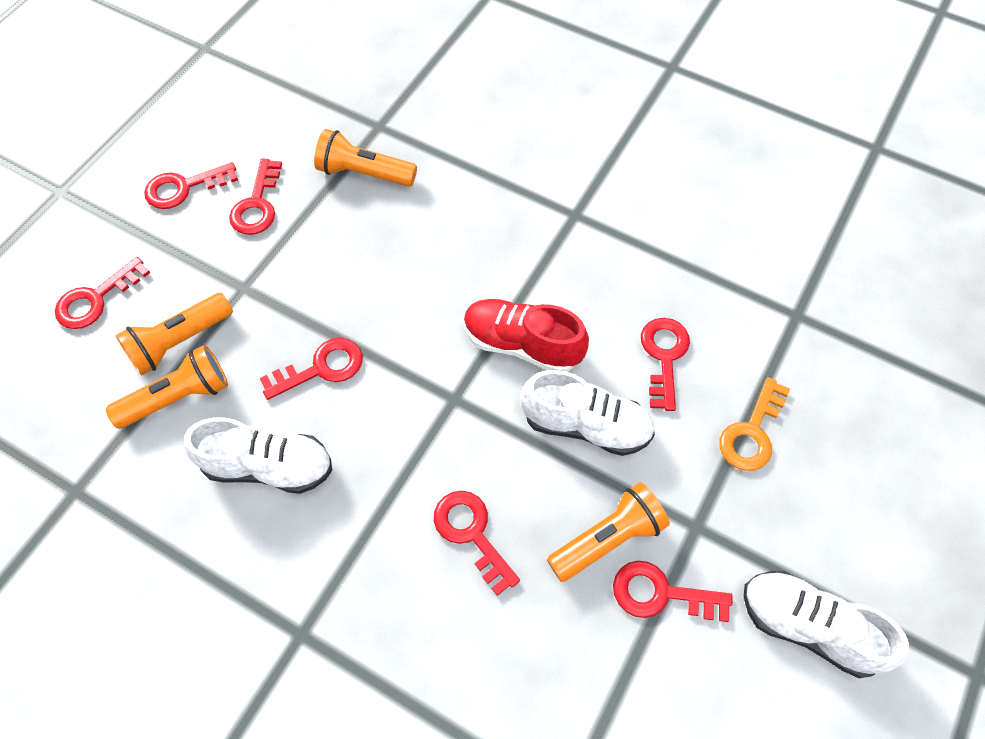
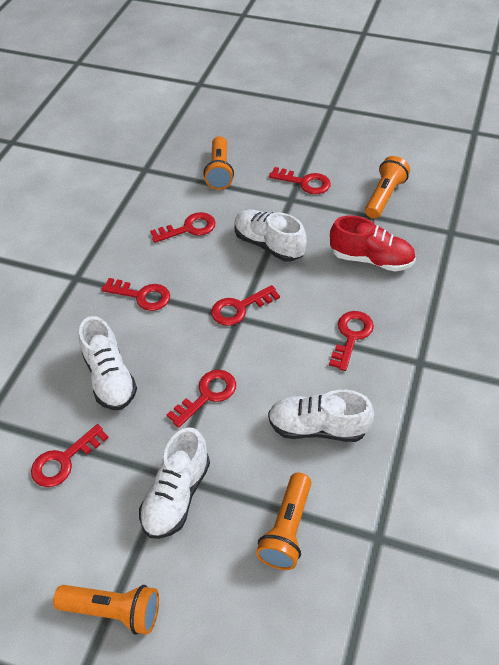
orange key: [720,377,790,471] = 1 -> none = 0
white shoe: [184,417,332,494] [521,370,655,456] [744,571,909,678] = 3 -> [79,316,137,410] [139,427,210,539] [235,210,307,262] [268,390,374,442] = 4

